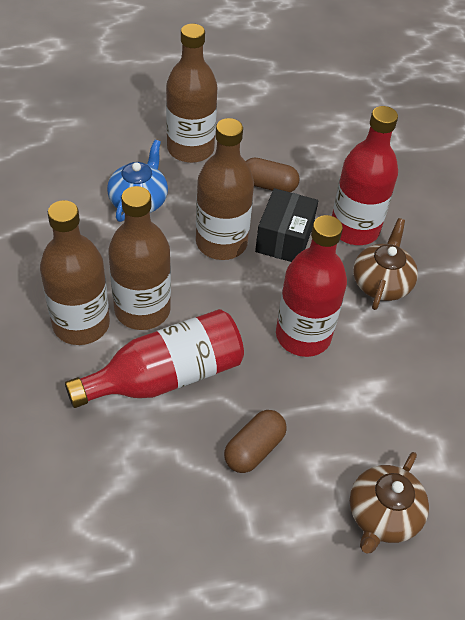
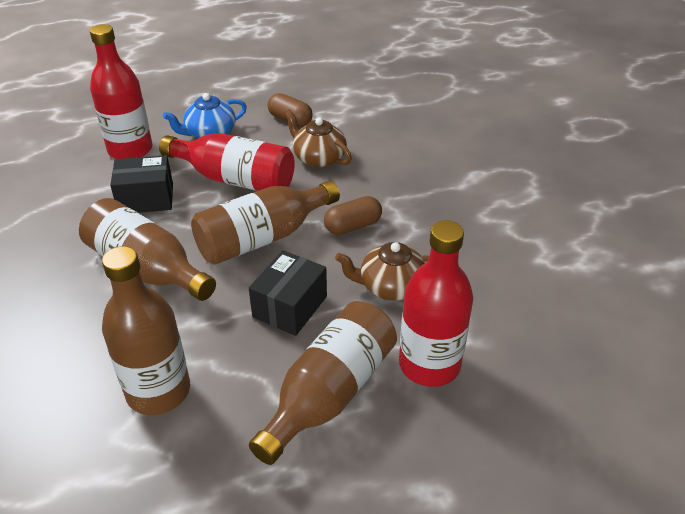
black box: [255,188,318,262] = 1 -> [110,155,173,213] [249,250,327,336] = 2

